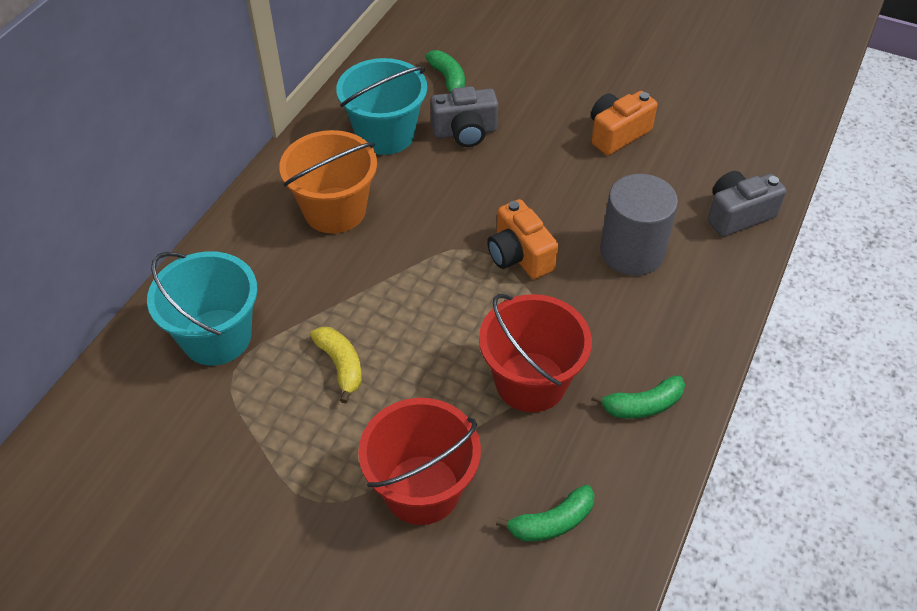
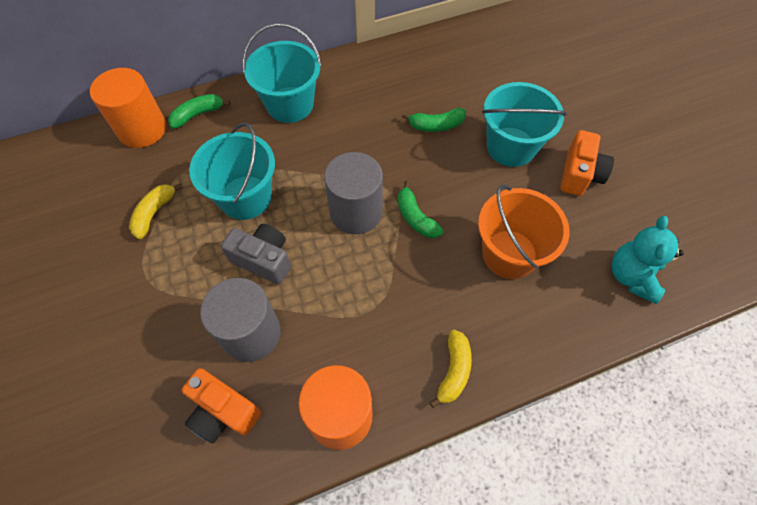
grey camera: [430,86,498,147] [708,171,787,237] = 2 -> [221,224,291,285] = 1
grey cylinder: [600,174,678,276] = 1 -> [200,278,281,362] [324,152,383,234] = 2
orange cylinder: none = 0 -> [90,68,166,148] [299,365,372,450] = 2
red bucket: [358,398,481,525] [479,294,592,412] = 2 -> none = 0
turquoise bucket: [147,251,258,365] [336,58,427,155] = 2 -> [189,123,275,220] [243,23,322,123] [482,82,567,167] = 3
turquoise teddy bear: none = 0 -> [612,216,684,304] = 1
yellow banana: [310,327,362,403] = 1 -> [129,183,183,239] [429,330,472,408] = 2

